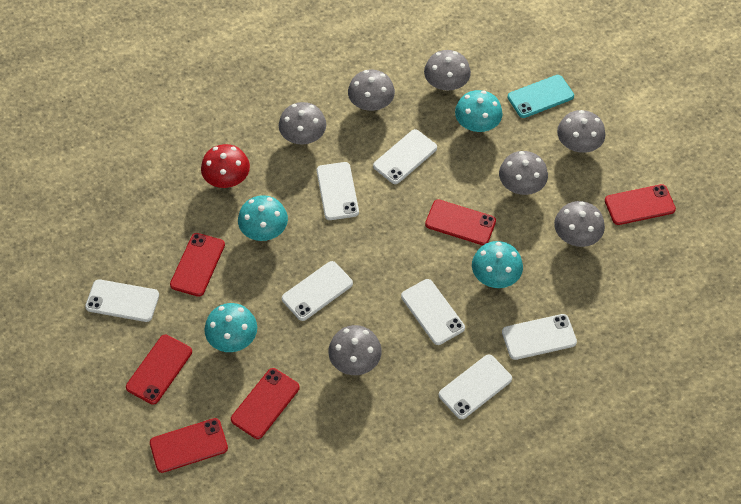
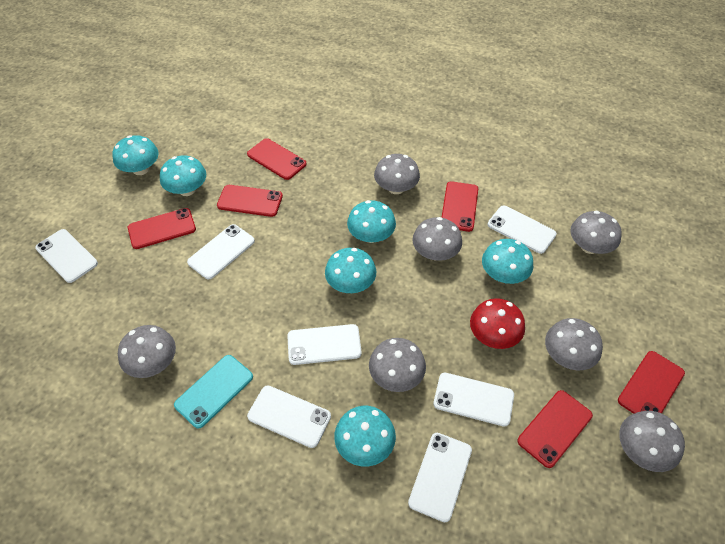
turquoise mushroom: [204,303,257,352] [238,195,288,241] [455,90,503,132] [472,241,523,288] = 4 -> [112,135,159,175] [160,155,206,196] [325,248,376,293] [334,406,396,467] [347,200,396,243] [482,239,533,284] = 6

